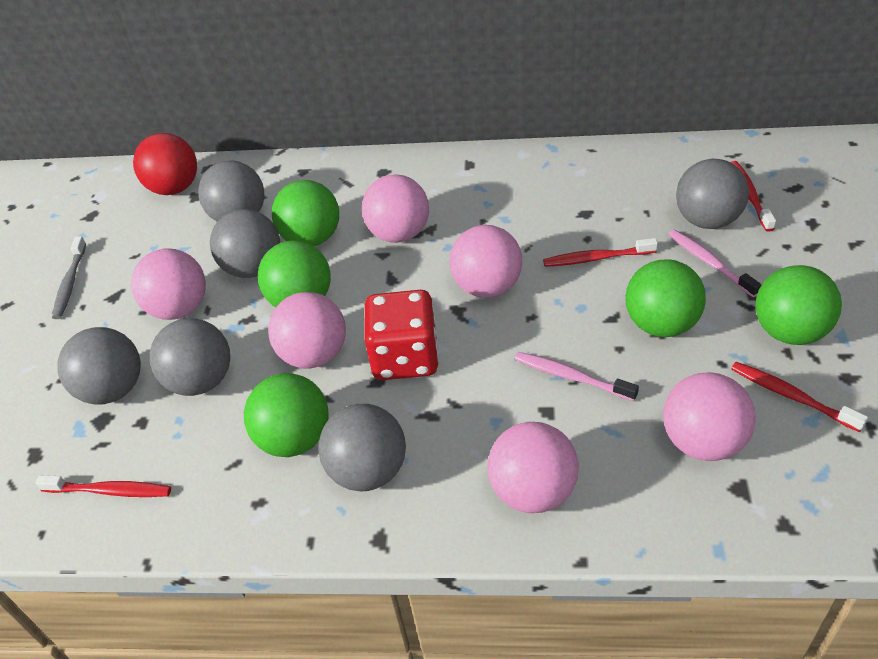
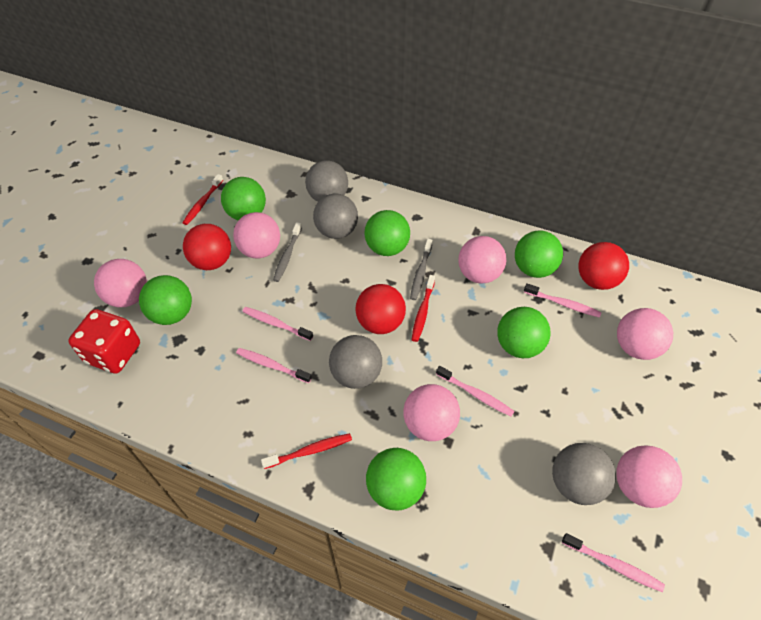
green ball: [244,373,329,457] [258,241,331,307] [272,180,339,246] [625,259,706,337] [755,265,842,345] = 5 -> [139,275,192,325] [221,177,266,221] [364,210,410,256] [366,448,426,511] [497,307,551,358] [515,230,563,278] = 6
grey ball: [58,327,141,404] [150,318,230,396] [198,161,264,221] [210,209,280,278] [318,404,406,492] [676,159,749,229] = 6 -> [305,160,348,202] [313,194,358,239] [329,335,382,389] [552,443,616,505] = 4
grey toothbrush: [52,236,86,319] = 1 -> [273,222,302,282] [410,239,433,300] = 2
pink toothbrush: [514,352,639,401] [668,229,761,297] = 2 -> [236,348,312,383] [242,307,313,341] [436,366,514,416] [524,283,601,318] [562,533,665,592] = 5
red ball: [133,133,197,195] = 1 -> [183,224,231,270] [356,284,406,334] [578,242,629,290] = 3
red toothbrush: [36,475,171,497] [543,238,658,267] [731,161,776,232] [731,362,868,432] = 4 -> [182,174,223,225] [261,433,352,469] [412,275,435,342] = 3

